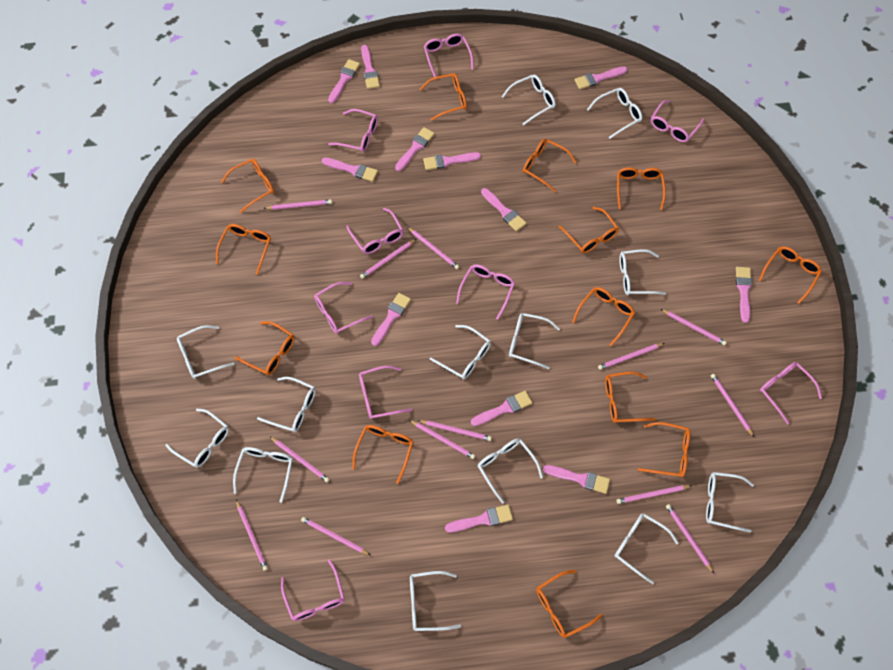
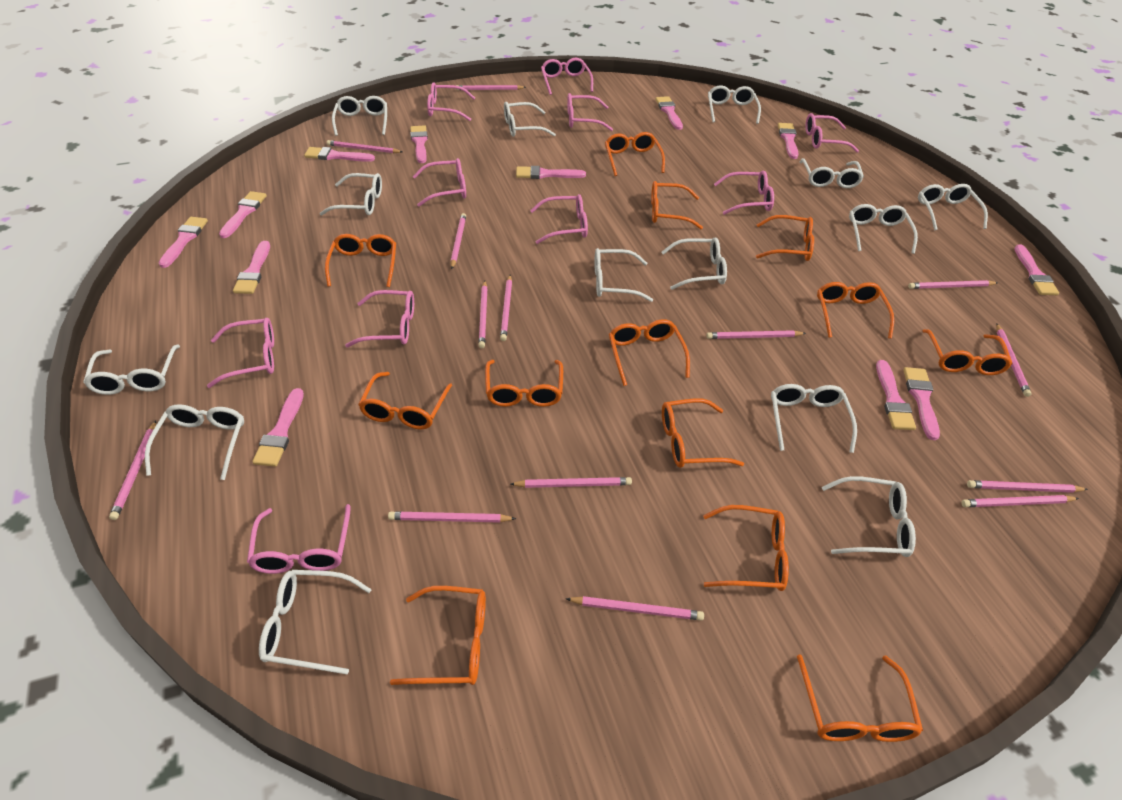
pink glasses: [281,559,345,621] [314,282,373,334] [328,109,378,152] [346,208,404,254] [359,366,412,419] [424,33,474,77] [456,264,515,320] [651,100,704,142] [760,362,822,425] = 9 -> [207,318,274,388] [247,504,350,574] [345,290,414,348] [412,158,466,207] [427,82,475,121] [530,194,588,244] [541,58,593,95] [567,93,613,131] [714,170,774,215] [805,113,859,153] = 10
pink pencil: [236,500,268,571] [264,199,332,210] [270,437,329,482] [301,517,370,555] [360,239,416,279] [407,227,459,269] [409,420,475,459] [418,420,492,441] [598,343,664,370] [616,485,691,504] [661,309,727,345] [666,504,714,573] [711,374,754,437] = 13 -> [109,420,156,520] [327,140,402,153] [388,511,516,523] [451,213,466,269] [456,85,526,90] [478,281,487,348] [500,275,512,341] [510,477,632,488] [566,596,704,621] [706,330,806,339] [908,280,998,289] [961,495,1079,507] [967,480,1088,493] [996,323,1032,397] = 14
white glasses: [166,409,229,468] [177,325,235,379] [233,447,293,503] [257,377,316,432] [410,571,461,631] [430,325,491,379] [478,439,543,504] [502,75,556,125] [509,313,560,369] [587,88,642,139] [614,513,679,584] [619,249,666,295] [706,472,754,533] = 13 -> [83,344,180,395] [145,404,244,480] [259,570,372,674] [320,173,382,216] [332,96,387,136] [504,102,556,137] [595,248,653,302] [661,237,727,290] [708,85,761,124] [771,384,857,453] [800,158,864,188] [822,476,916,557] [849,204,918,254] [918,184,988,230] = 14

